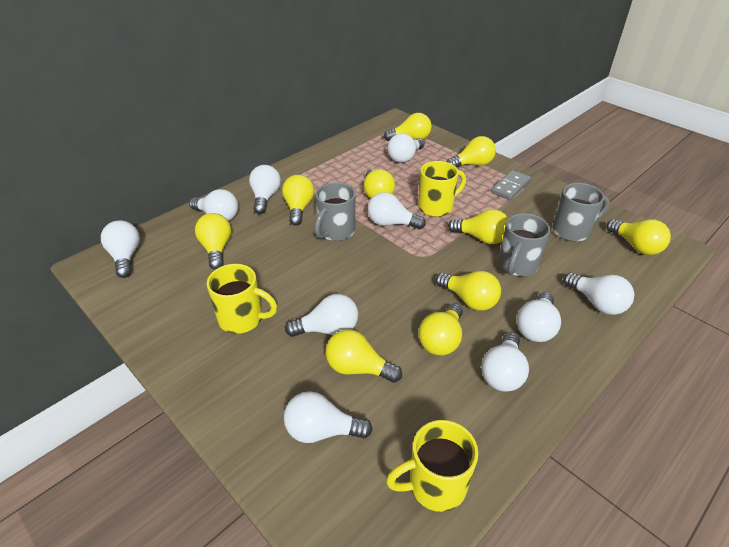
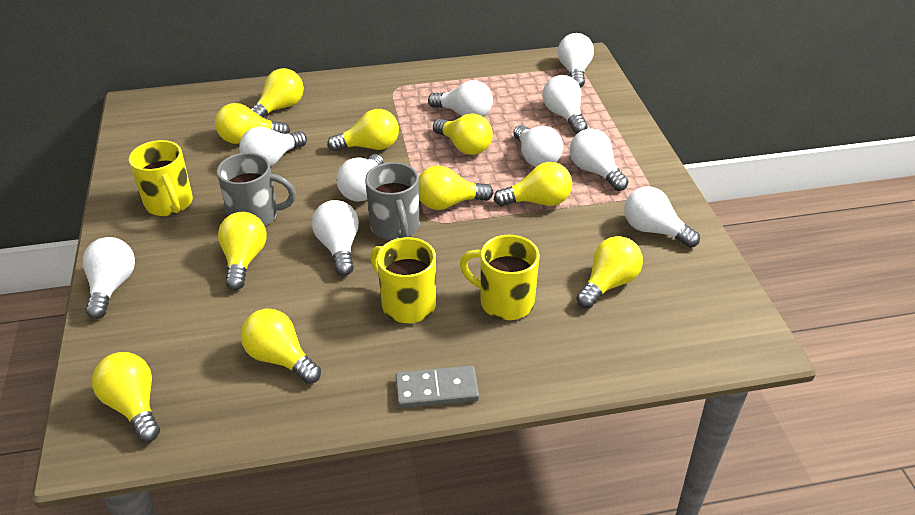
grey mug: [314,182,355,241] [498,213,550,276] [552,183,609,242] = 3 -> [217,153,296,226] [365,162,419,240] = 2

